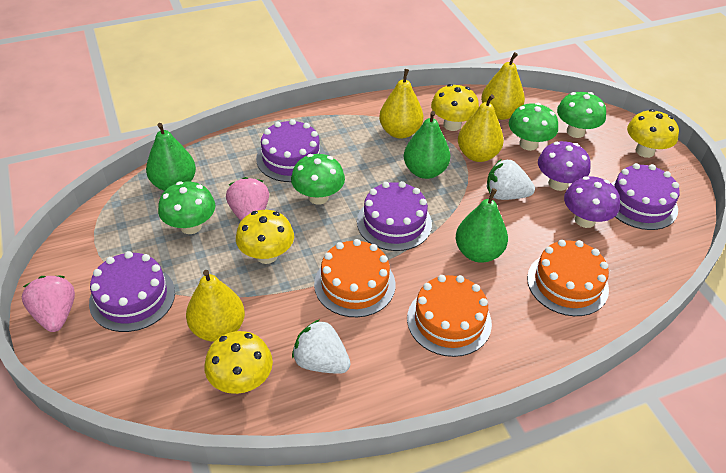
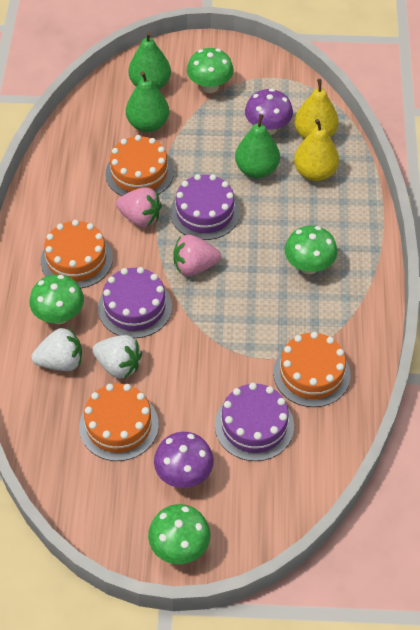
orange cake: [314,239,395,317] [407,275,492,357] [527,240,609,316] = 3 -> [41,220,113,288] [79,384,159,461] [105,135,174,196] [273,332,350,407] = 4
purple cake: [89,251,175,332] [256,119,326,182] [357,181,432,251] [611,163,680,230] = 4 -> [98,267,172,338] [170,174,240,240] [215,383,294,461] = 3
yellow mushroom: [204,331,273,394] [236,210,294,264] [431,84,479,131] [627,109,679,158] = 4 -> none = 0
yellow pear: [186,270,245,342] [379,69,423,139] [458,94,504,162] [481,52,525,120] = 4 -> [294,119,339,181] [295,79,339,139] = 2

